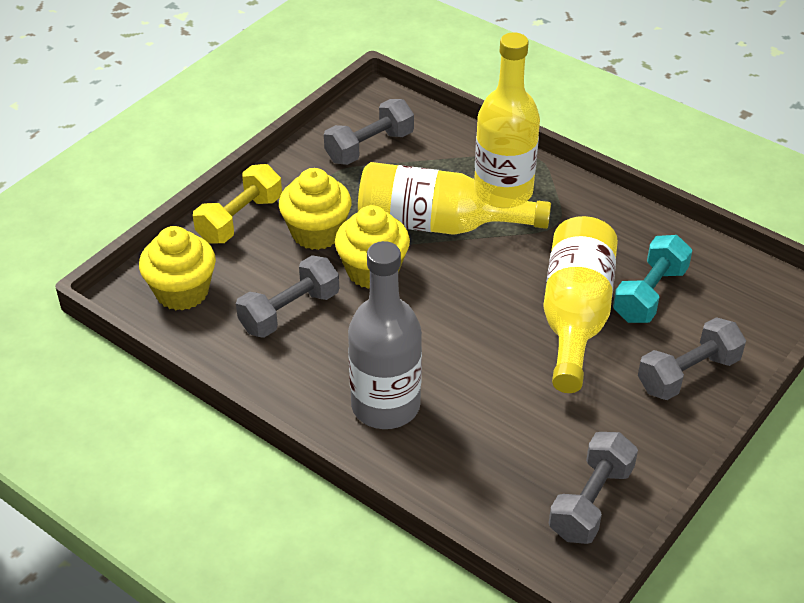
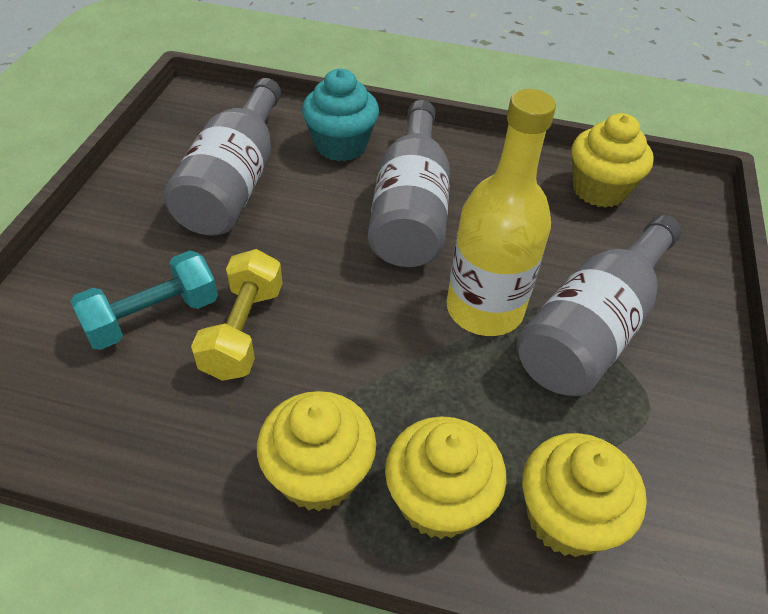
grey bottle: [348,241,422,429] = 1 -> [164,78,281,235] [368,100,450,267] [517,215,681,396] = 3
grey dumbbell: [236,255,339,338] [324,99,414,165] [549,432,638,544] [638,317,746,400] = 4 -> none = 0
turquoise cupcake: none = 0 -> [302,69,379,161] = 1
yellow bottle: [358,162,551,235] [474,32,540,201] [543,216,618,393] = 3 -> [446,89,556,336] = 1
yellow cupcake: [139,226,216,311] [279,168,352,250] [335,205,410,289] = 3 -> [257,391,376,511] [385,416,507,539] [522,433,647,557] [572,113,654,208] = 4

